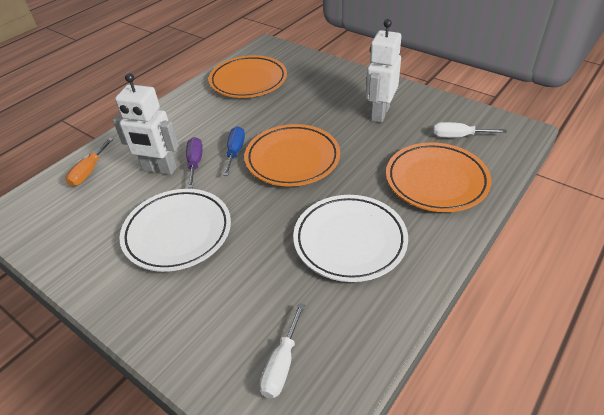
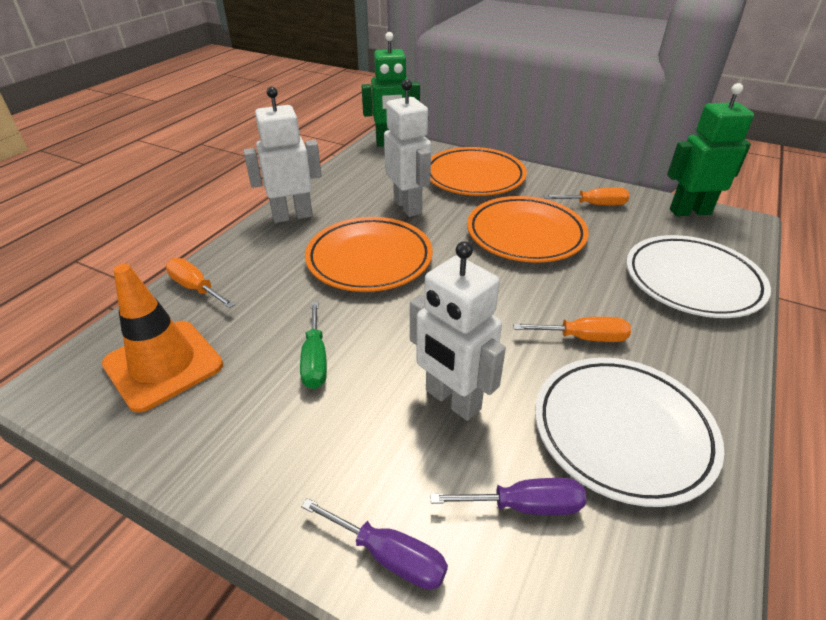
blue screwdriver: [223,126,245,176] = 1 -> none = 0
green robot: none = 0 -> [361,32,420,147] [667,83,754,216] = 2
green screwdriver: none = 0 -> [300,302,327,389] = 1
orange screwdriver: [65,138,114,186] = 1 -> [166,258,235,308] [513,317,631,342] [544,188,630,205] = 3
orange traffic cone: none = 0 -> [102,264,223,413] = 1
purple screwdriver: [186,137,203,188] = 1 -> [301,498,448,590] [430,478,587,515] = 2
white robot: [113,73,179,175] [366,19,402,123] = 2 -> [243,87,322,223] [384,79,431,217] [410,241,506,421] = 3
white screwdriver: [260,303,305,398] [433,122,507,137] = 2 -> none = 0

